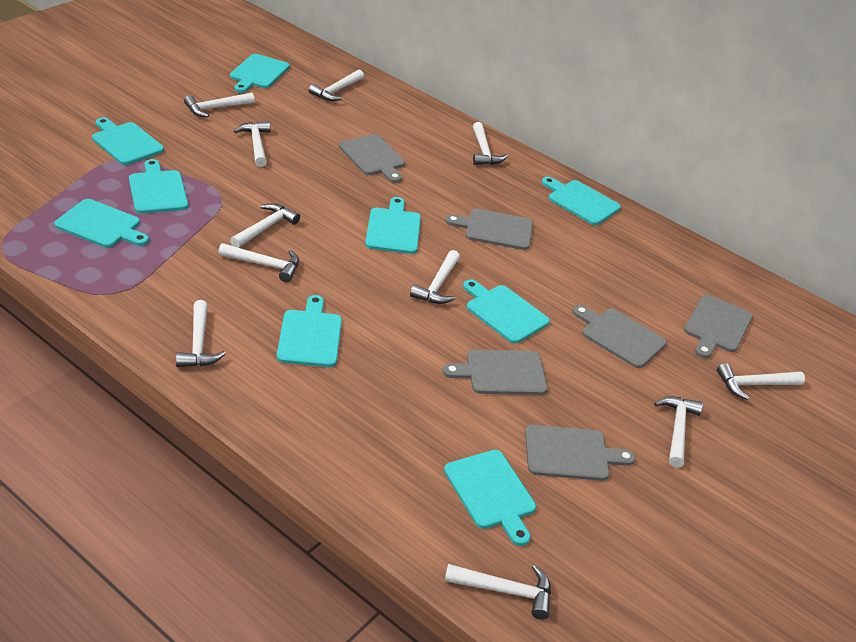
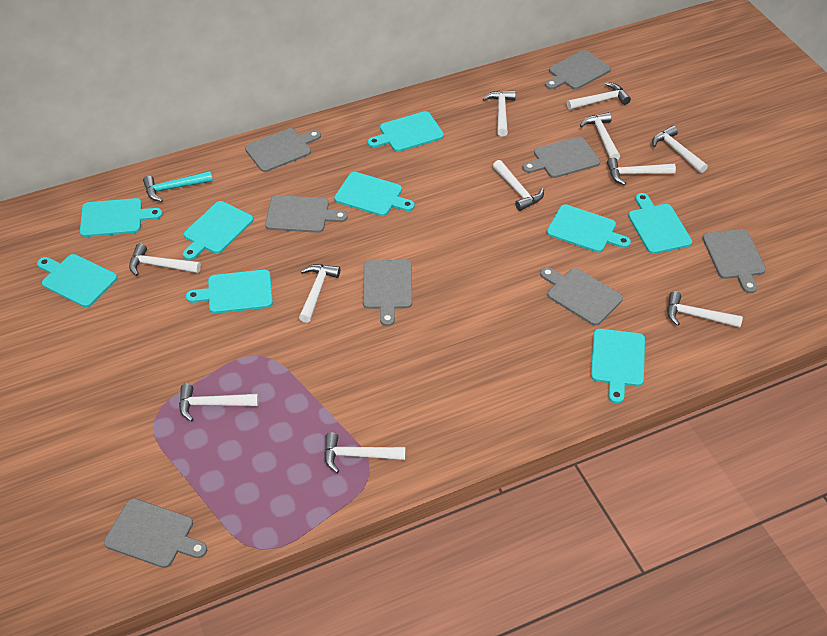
grey cutting board: [339,134,405,183] [443,349,548,395] [445,209,533,250] [525,425,635,481] [573,305,667,368] [684,295,753,358] = 6 -> [104,498,207,568] [245,128,321,172] [265,195,348,233] [363,260,412,326] [523,137,600,178] [540,267,623,326] [545,50,611,89] [703,229,766,293] = 8
turquoise hammer: none = 0 -> [143,171,213,202] = 1

